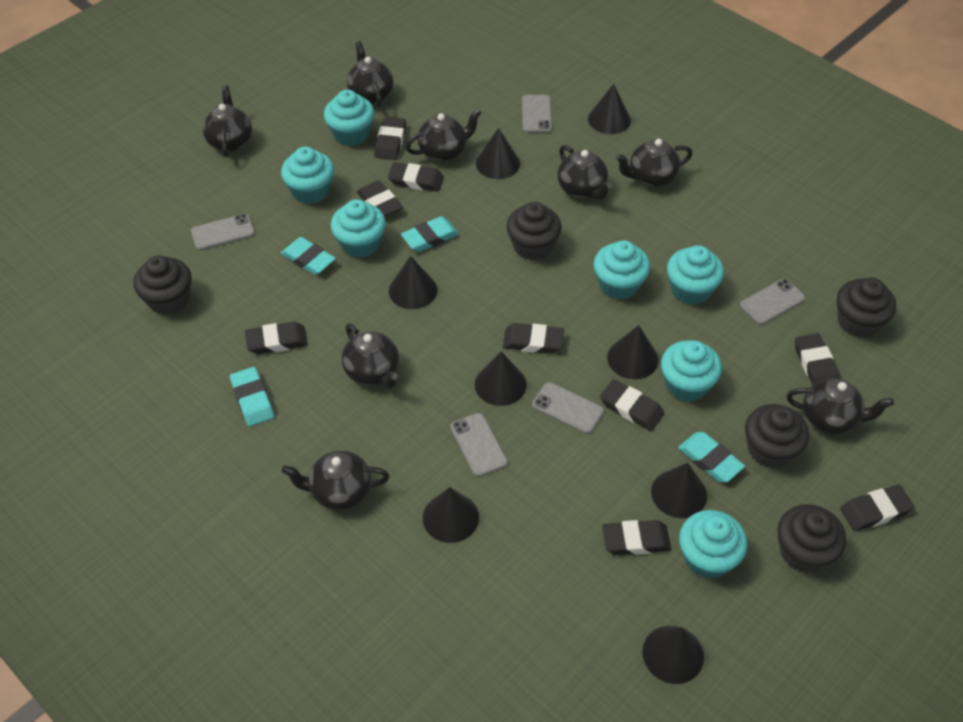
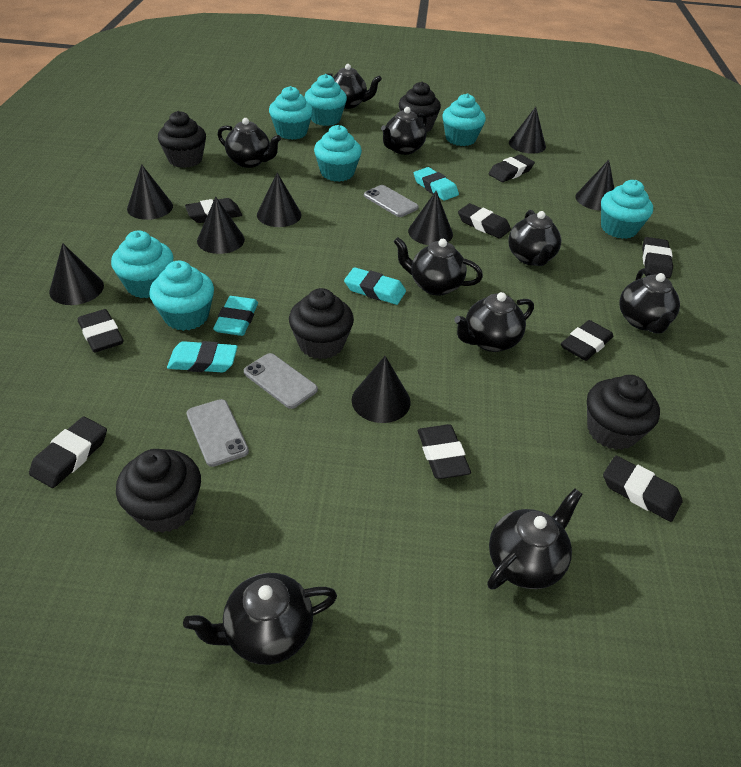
black teapot: [203,86,252,157] [282,450,389,510] [342,323,399,388] [347,41,394,107] [406,109,481,162] [558,145,612,200] [615,139,692,187] [787,378,894,435] = 8 -> [183,573,337,665] [218,118,281,168] [324,64,382,109] [381,107,427,155] [394,237,483,296] [454,292,534,352] [488,489,583,589] [508,210,561,266] [619,268,680,334] = 9
grey phone: [191,214,255,250] [450,413,508,477] [522,95,552,133] [532,382,604,434] [740,279,805,325] = 5 -> [186,399,249,467] [244,353,318,409] [364,185,418,217] = 3

